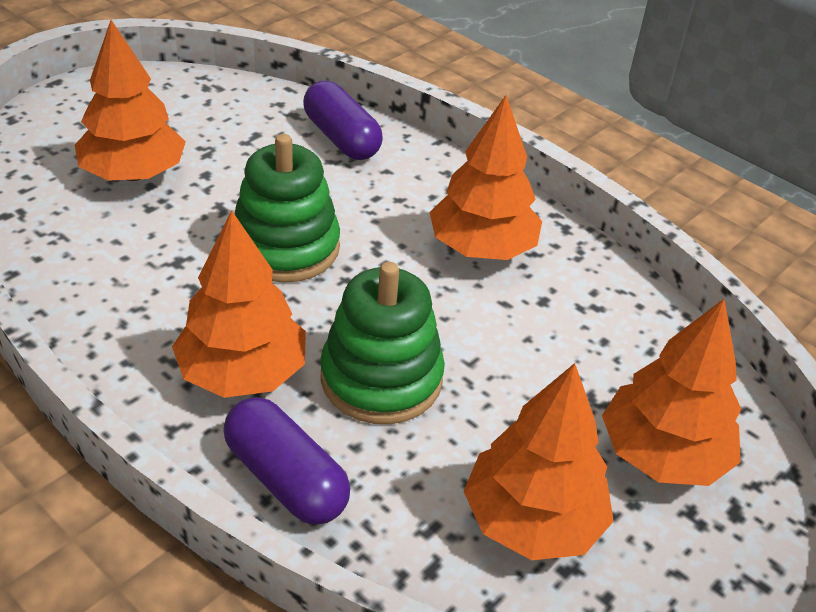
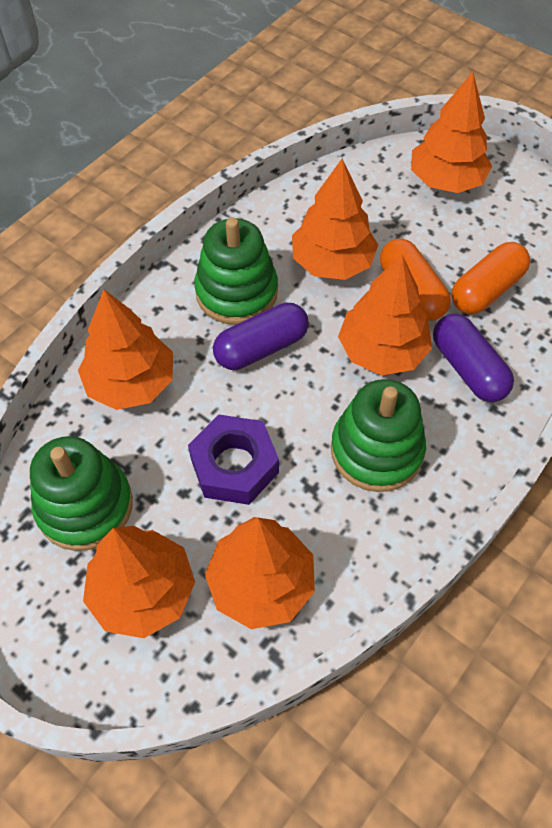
green stacking toy: [235,134,340,283] [320,262,445,424] = 2 -> [30,436,133,551] [194,217,278,325] [331,379,426,492] = 3
orange capsule: none = 0 -> [380,239,451,321] [451,242,530,314] = 2
orange tree: [75,20,186,181] [172,211,306,398] [429,95,542,260] [463,363,614,560] [602,299,741,486] = 5 -> [78,289,173,410] [83,526,195,638] [205,517,315,629] [292,159,378,280] [338,255,432,375] [411,72,492,193] = 6
purple nut: none = 0 -> [188,415,279,505] = 1

